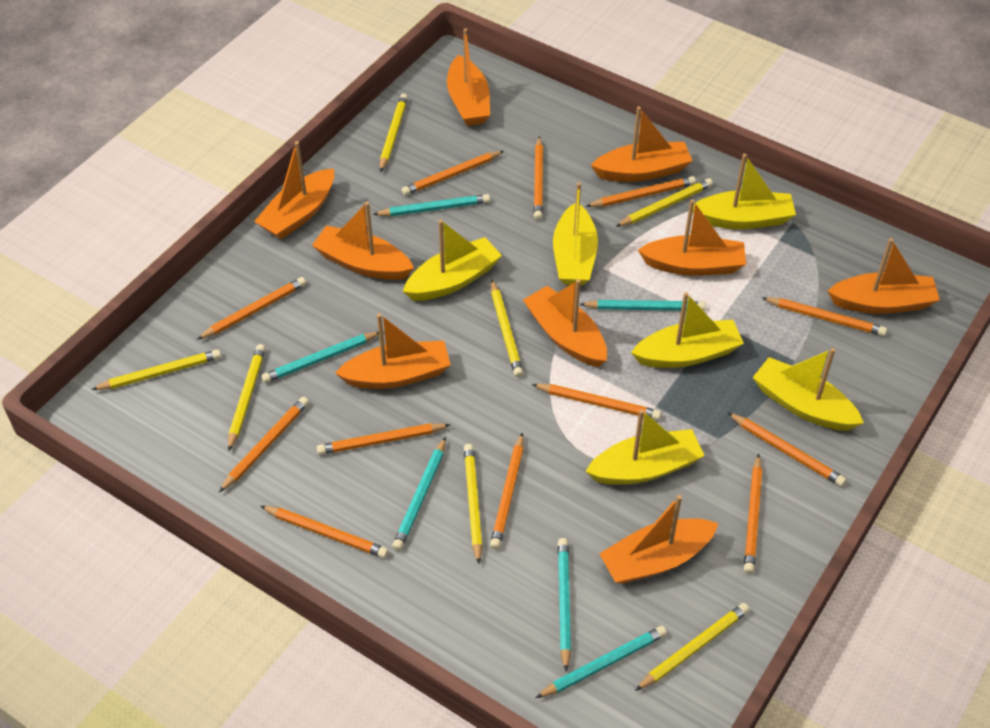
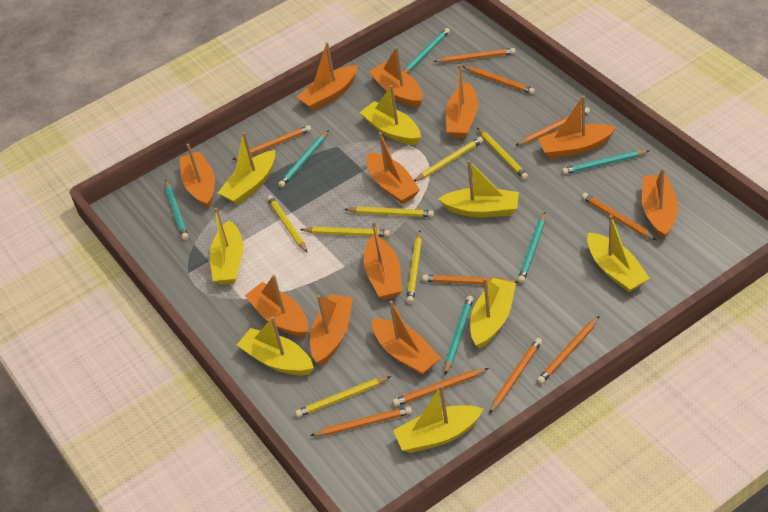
orange boat: [254,141,334,239] [312,202,414,280] [335,313,451,389] [447,28,490,126] [523,279,607,367] [591,106,692,182] [599,495,719,584] [638,199,746,276] [828,238,940,314] = 9 -> [180,144,215,208] [245,275,308,337] [297,42,358,111] [310,294,353,366] [364,221,402,300] [367,132,420,204] [369,47,423,108] [372,300,440,375] [446,64,478,138] [538,95,616,159] [642,168,678,239] = 11
orange pencil: [197,277,306,340] [219,397,309,492] [260,506,389,558] [317,423,450,455] [402,151,504,196] [490,432,524,549] [532,384,661,420] [534,136,543,220] [586,176,696,207] [727,412,846,486] [744,454,762,574] [761,297,887,336] = 12 -> [232,125,311,160] [310,406,412,436] [392,368,489,406] [422,275,519,285] [433,48,515,63] [462,66,535,94] [489,338,542,414] [515,107,590,146] [537,316,600,384] [582,193,656,240] = 10
yellow boat: [403,220,502,301] [553,182,598,285] [585,409,705,485] [631,292,744,368] [693,154,796,229] [753,348,864,431] = 6 -> [210,208,243,285] [218,132,275,205] [237,316,314,376] [360,85,421,145] [393,385,483,453] [438,160,519,218] [470,278,516,349] [587,215,650,293] = 8

